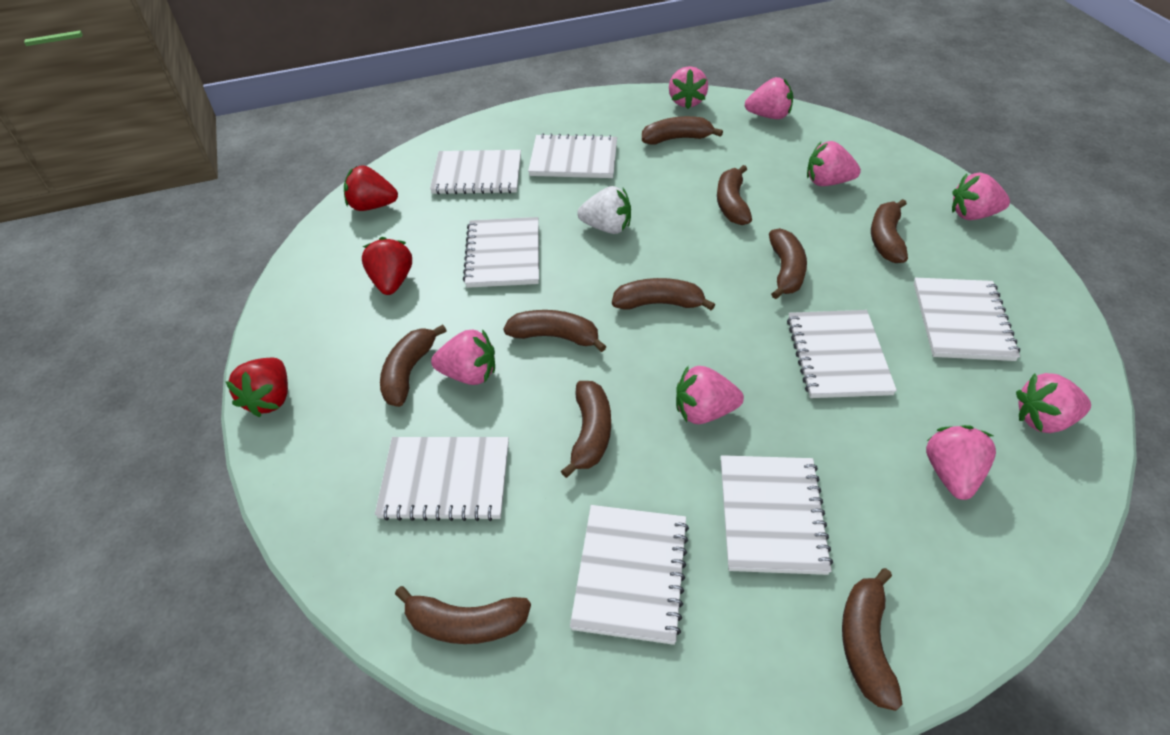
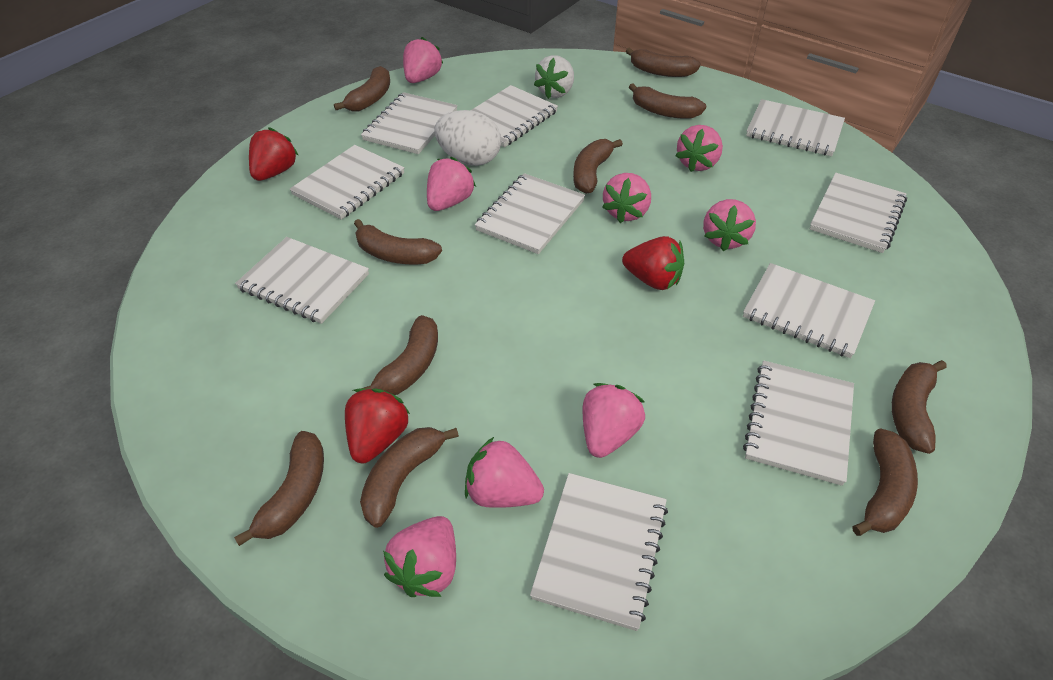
white egg: none = 0 -> [434,110,501,166] = 1
white notebook: [375,437,509,521] [430,150,521,194] [463,217,539,288] [528,133,617,178] [570,505,689,645] [721,455,833,575] [787,310,897,398] [914,278,1020,361] = 8 -> [235,237,369,324] [290,145,404,220] [361,92,458,154] [470,85,558,147] [475,173,585,254] [530,473,668,631] [743,263,875,358] [743,360,854,486] [746,99,845,156] [810,173,907,253] = 10

